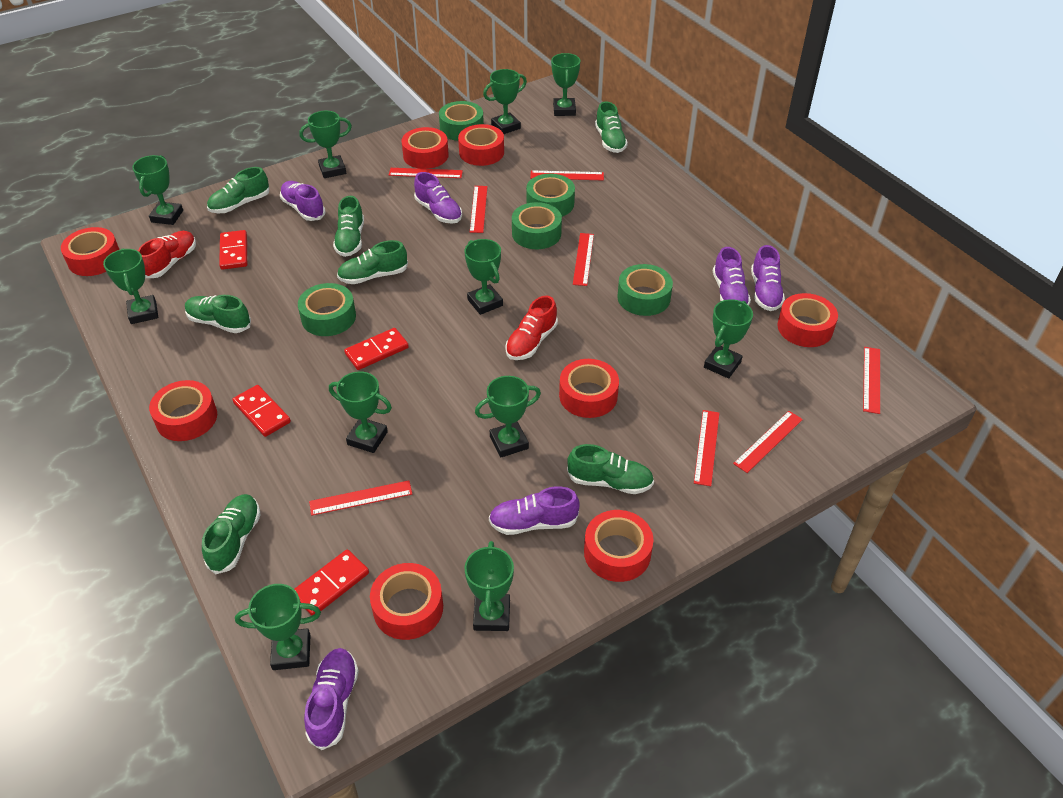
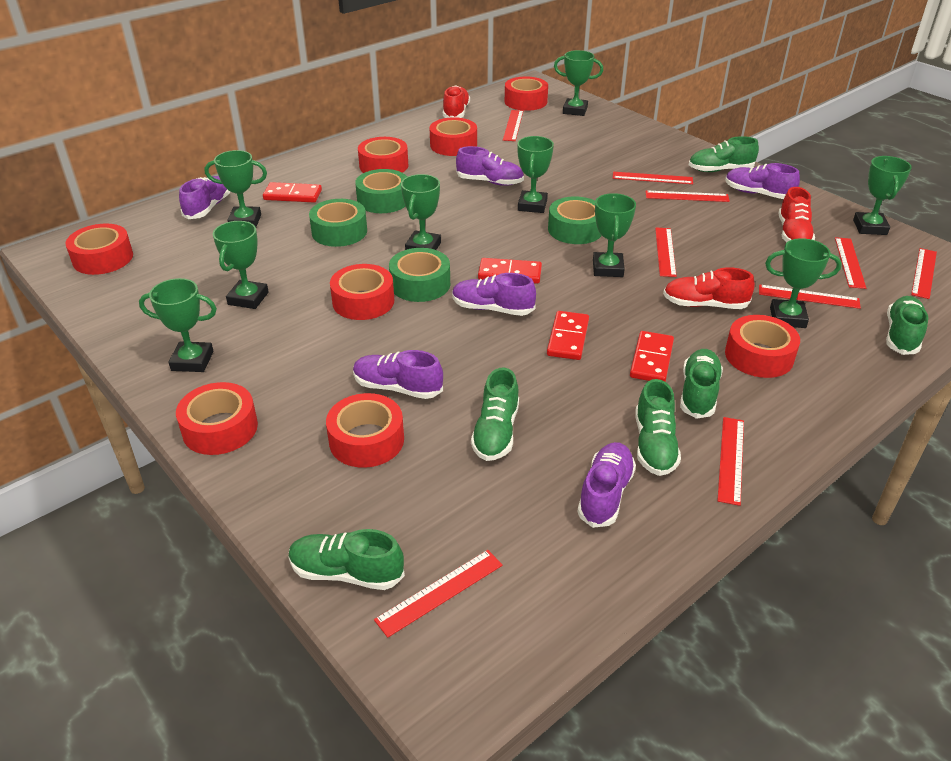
green shoe: [185,295,251,333] [202,494,261,574] [207,167,269,214] [333,196,364,257] [337,240,408,284] [567,444,654,494] [595,101,628,153] = 7 -> [289,529,405,590] [471,367,519,461] [635,379,681,476] [680,349,723,419] [689,136,759,172] [886,296,928,355] = 6
green tape: [298,283,356,336] [439,101,484,141] [512,202,562,249] [526,174,575,217] [617,264,673,316] = 5 -> [309,199,367,247] [355,169,407,213] [389,248,450,302] [548,197,602,244] = 4
green trophy: [103,249,158,324] [132,155,183,225] [235,584,321,670] [299,111,352,178] [329,371,392,453] [464,239,503,315] [465,541,514,631] [475,376,541,457] [483,69,527,134] [551,53,580,116] [704,299,753,379] = 11 -> [139,278,217,372] [205,150,267,227] [213,221,269,309] [401,174,441,250] [517,136,554,213] [554,50,603,116] [593,193,636,277] [765,238,842,328] [853,156,912,235] = 9
red ruler: [309,480,412,516] [389,168,463,178] [470,186,488,233] [530,171,604,180] [573,233,594,286] [694,410,719,486] [733,411,803,473] [863,347,880,414] = 8 -> [374,550,503,638] [503,110,523,141] [613,172,693,184] [645,191,730,202] [655,227,677,277] [717,417,744,506] [759,285,861,309] [835,237,866,289] [911,248,937,299] = 9
red shoe: [138,231,196,278] [505,296,558,360] = 2 -> [443,85,470,118] [663,267,755,309] [778,187,815,242] = 3

